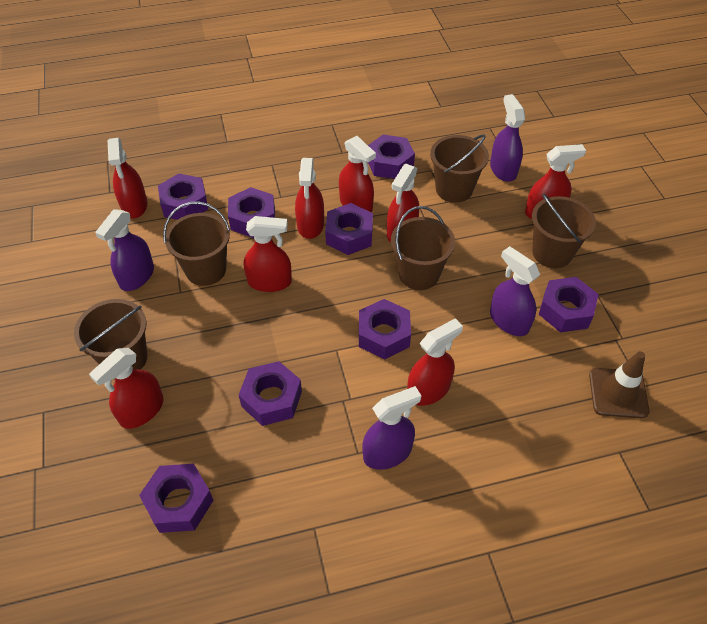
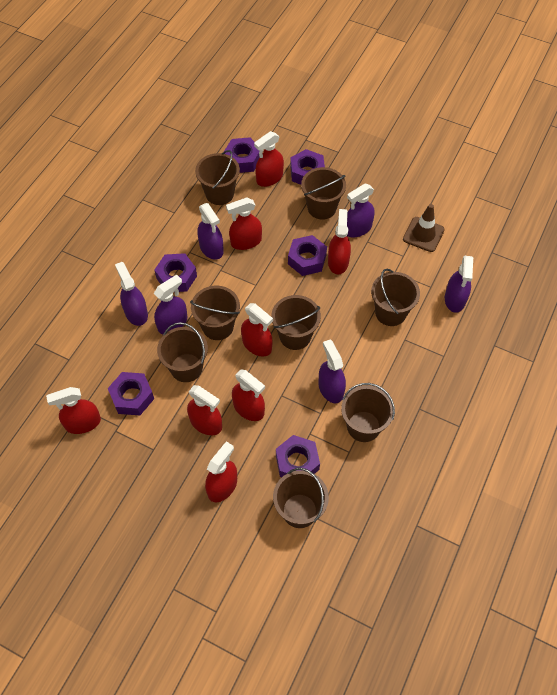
brown bucket: [74,299,147,370] [163,201,230,286] [391,206,455,290] [430,134,489,203] [532,193,596,268] = 5 -> [157,322,208,382] [190,286,240,340] [195,150,240,205] [271,295,321,350] [273,468,329,528] [301,167,346,220] [341,383,395,442] [371,269,420,326] = 8
purple nut: [139,464,214,533] [158,173,208,220] [228,187,275,238] [239,361,302,426] [325,203,373,255] [359,299,411,359] [368,134,415,179] [539,277,599,332] = 8 -> [108,372,154,415] [154,253,197,292] [224,137,260,173] [276,435,320,477] [288,235,327,276] [290,149,325,185] = 6
purple spray bottle: [95,209,154,291] [363,386,421,470] [490,94,525,182] [490,246,540,336] = 4 -> [115,262,148,326] [154,275,187,334] [197,203,224,260] [319,339,346,403] [347,183,375,238] [445,256,473,313] = 6

